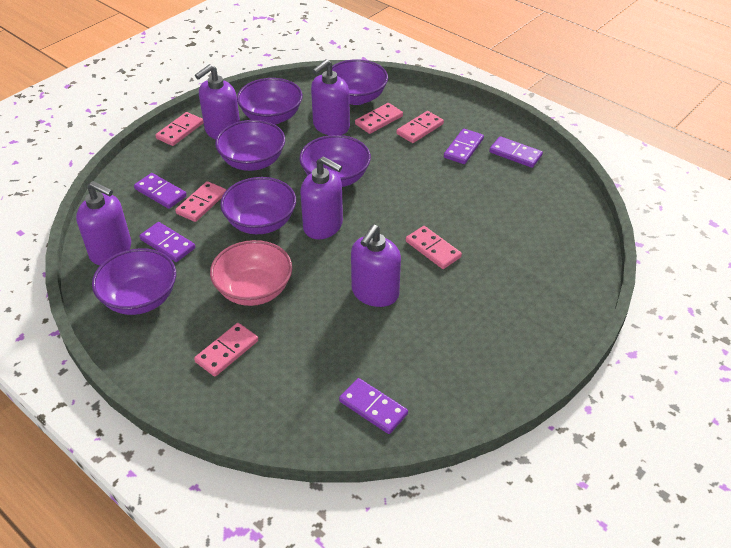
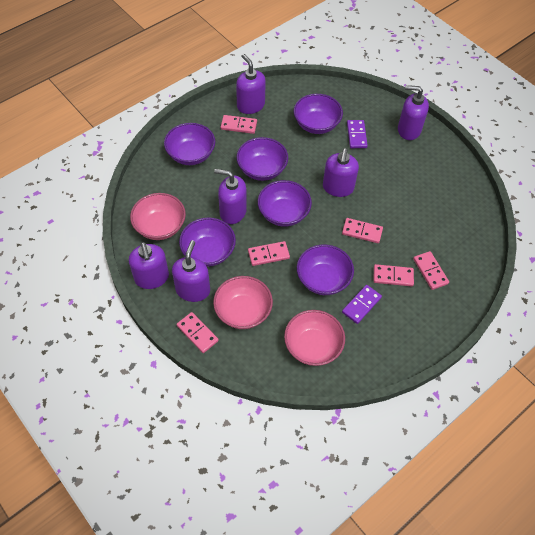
pink bowl: [210,240,292,306] = 1 -> [130,193,186,240] [213,276,273,329] [284,310,345,366] = 3
purple domino: [134,173,187,209] [139,222,195,262] [339,378,408,434] [444,129,484,164] [489,136,543,168] = 5 -> [342,285,382,324] [347,120,368,148] = 2
purple soap dispenser: [76,181,131,265] [195,64,240,140] [300,156,343,240] [311,59,350,135] [351,225,401,307] = 5 -> [129,242,169,289] [172,240,210,302] [214,169,247,224] [236,54,266,114] [323,148,359,197] [398,85,429,140] = 6

